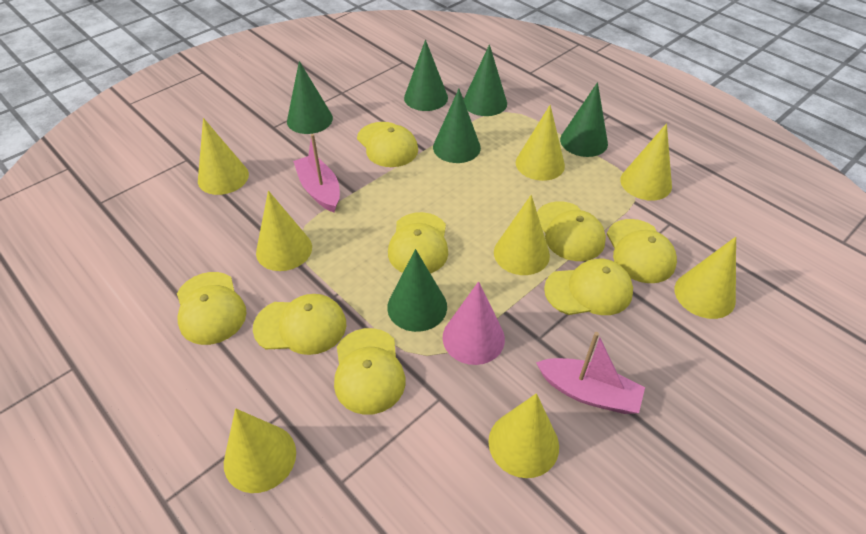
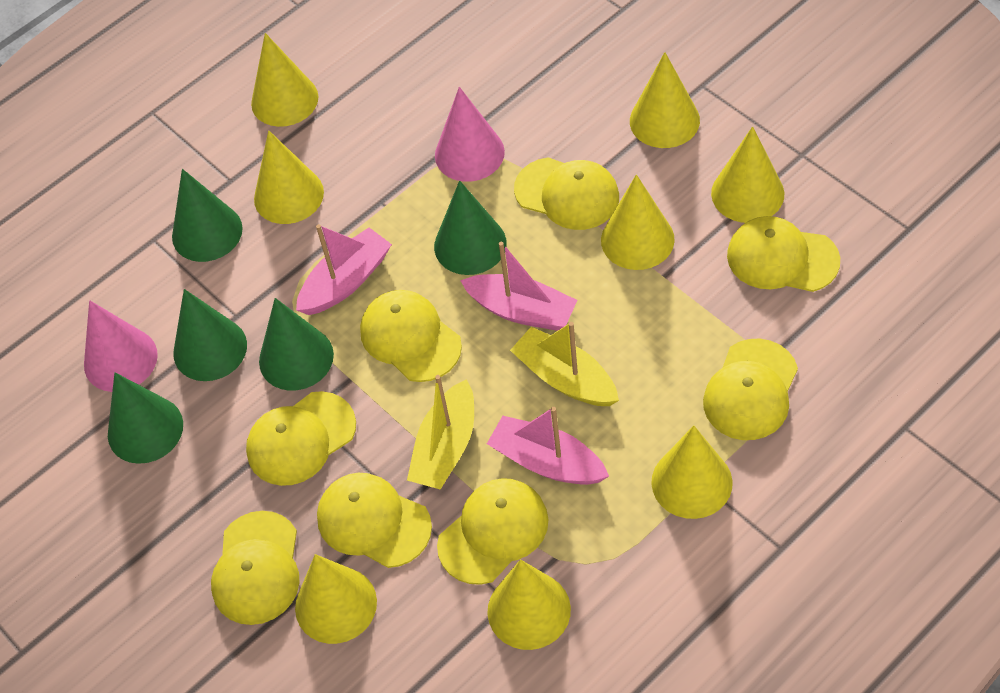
green cone: [287,61,333,134] [387,249,447,332] [404,40,448,111] [433,89,481,163] [464,44,507,116] [560,82,608,157] = 6 -> [108,373,183,464] [172,169,243,262] [173,289,247,381] [259,298,334,390] [434,180,507,275] = 5
pink boat: [293,134,340,212] [536,332,645,414] = 2 -> [296,224,392,315] [460,242,577,331] [487,407,609,485] = 3
pink cone: [443,281,505,365] = 1 -> [84,300,158,392] [435,87,505,182] = 2
yellow boat: none = 0 -> [407,375,474,490] [510,322,619,406] = 2

